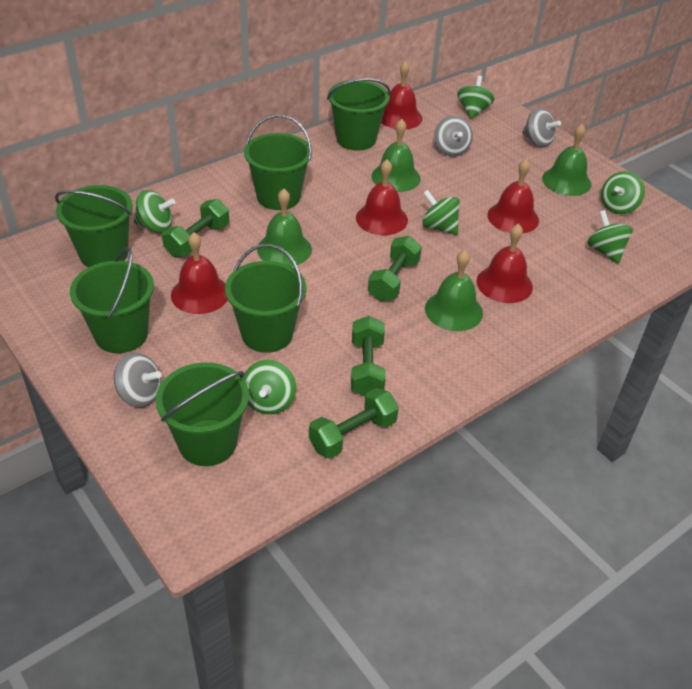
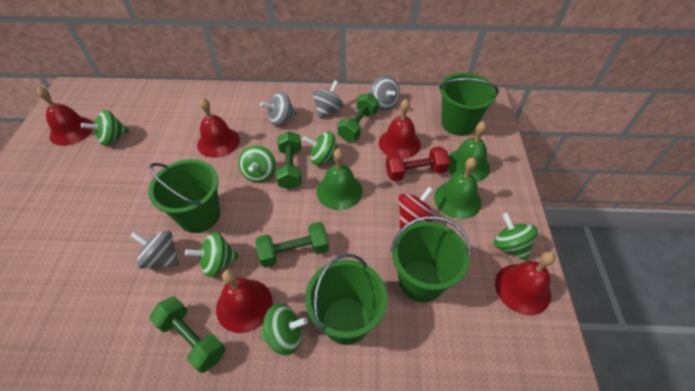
green bell: [257,189,312,267] [371,119,421,192] [425,250,483,331] [542,124,591,196] = 4 -> [317,148,363,210] [434,157,481,219] [448,121,490,182] = 3
green bucket: [55,185,133,267] [70,247,154,353] [156,362,249,466] [225,244,306,353] [244,114,312,210] [327,78,391,151] = 6 -> [148,159,220,233] [305,254,387,345] [391,216,471,302] [439,73,499,136] = 4
grey spinning top: [114,353,162,407] [434,116,473,157] [522,108,561,148] = 3 -> [130,231,179,269] [260,92,296,126] [313,80,344,119] [370,76,400,110] = 4
red dumbbell: none = 0 -> [386,146,450,181] = 1
red spinning top: none = 0 -> [398,187,433,229] = 1

